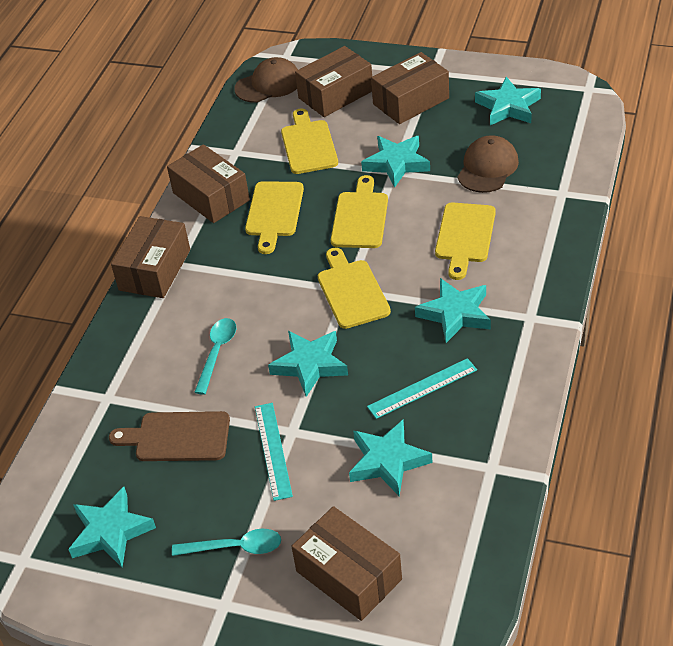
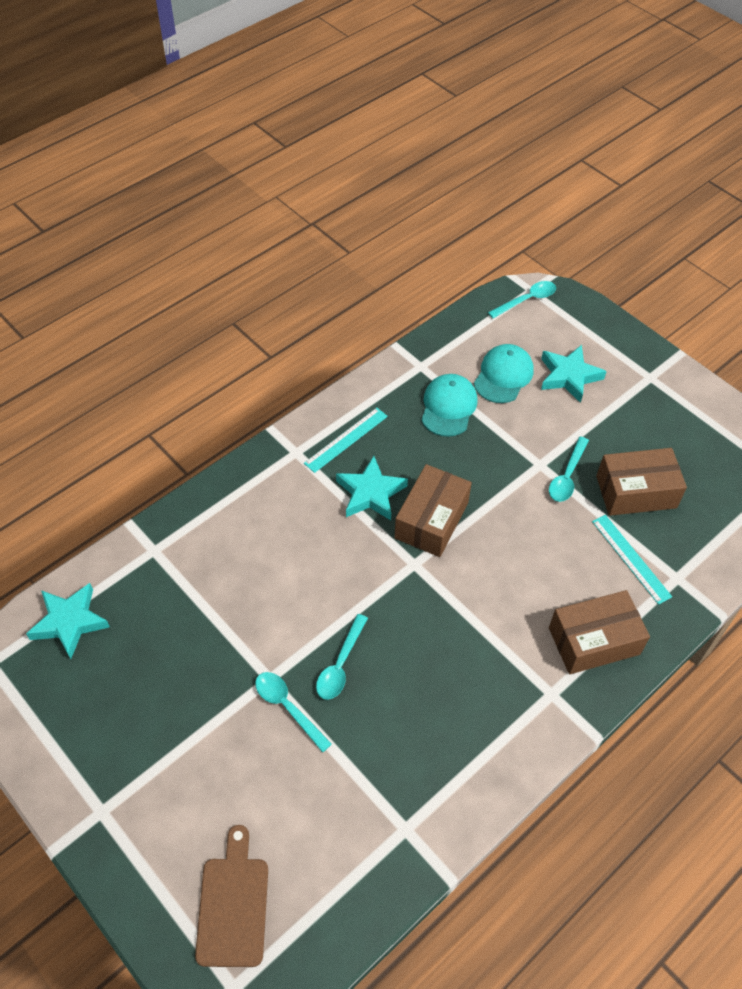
brown box: [111,216,190,298] [167,144,250,223] [291,506,402,621] [295,46,372,117] [371,52,449,124] = 5 -> [394,464,472,557] [549,590,650,675] [596,448,687,516] = 3
brown cap: [234,57,298,103] [457,135,519,193] = 2 -> none = 0
turquoise cap: none = 0 -> [421,374,477,437] [474,344,534,403] = 2
turquoise spoon: [172,529,281,556] [194,318,236,395] = 2 -> [255,672,332,752] [316,614,368,700] [488,281,556,318] [549,437,589,502] = 4
turquoise star: [68,487,156,567] [268,331,348,397] [349,420,433,496] [361,136,430,188] [415,278,491,343] [475,77,541,125] = 6 -> [26,583,110,659] [336,456,408,520] [541,345,607,403] = 3
yellow cutting board: [245,181,304,254] [281,108,338,174] [318,248,391,329] [331,175,388,248] [435,202,496,280] = 5 -> none = 0

